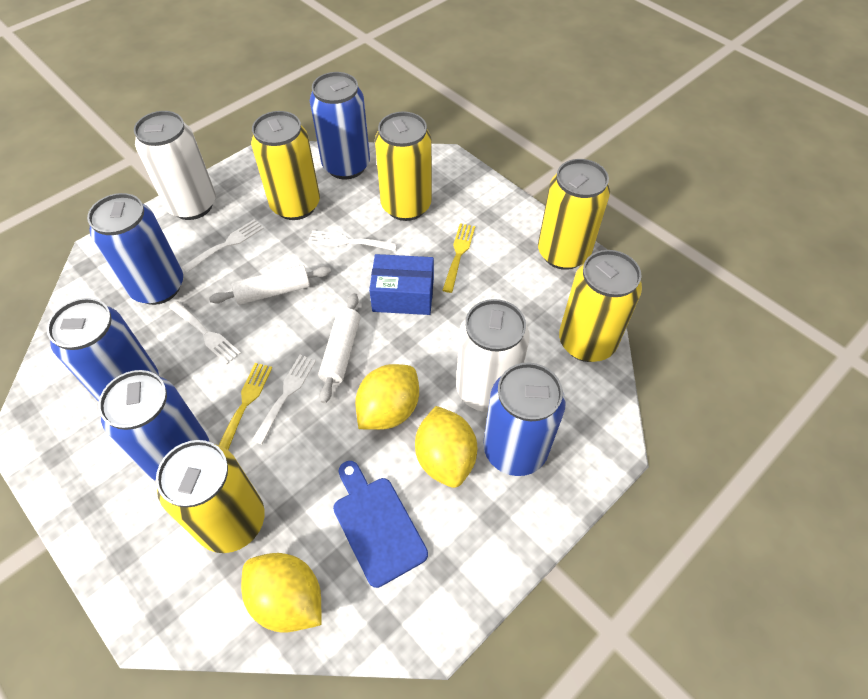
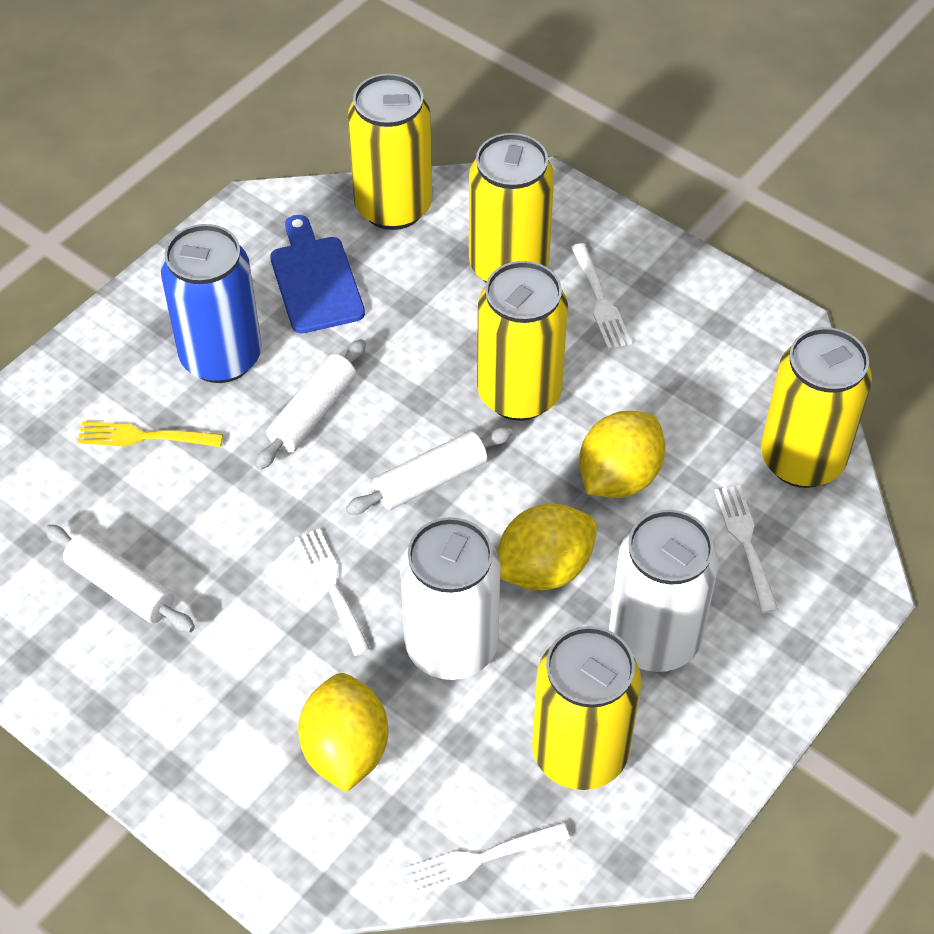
blue box: [369,254,434,315] = 1 -> none = 0
blue can: [47,298,159,402] [87,193,183,305] [98,370,209,481] [310,72,370,179] [483,363,566,476] = 5 -> [161,224,262,383] = 1
white rolling pin: [209,265,331,305] [318,293,360,403] = 2 -> [45,525,195,632] [255,339,366,470] [346,427,513,515] = 3
yellow fork: [219,363,272,450] [442,223,475,293] = 2 -> [77,421,223,447] = 1

